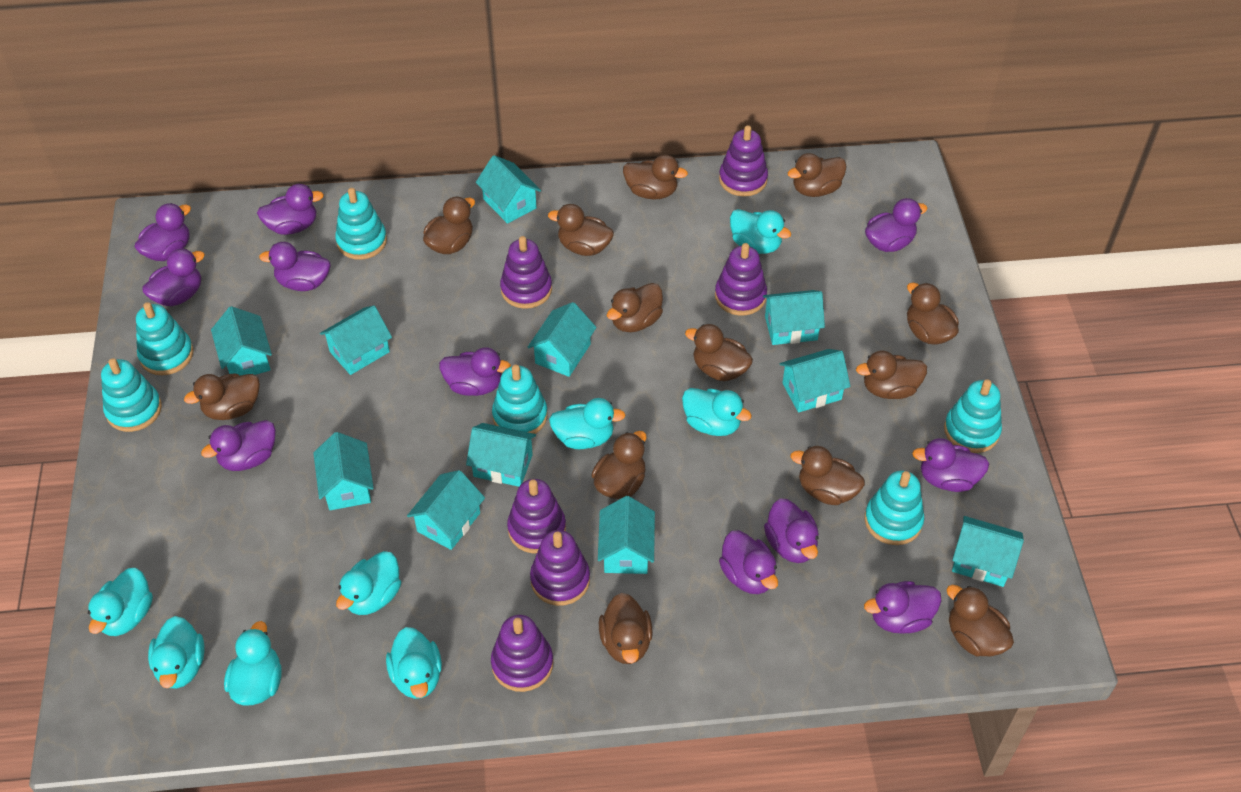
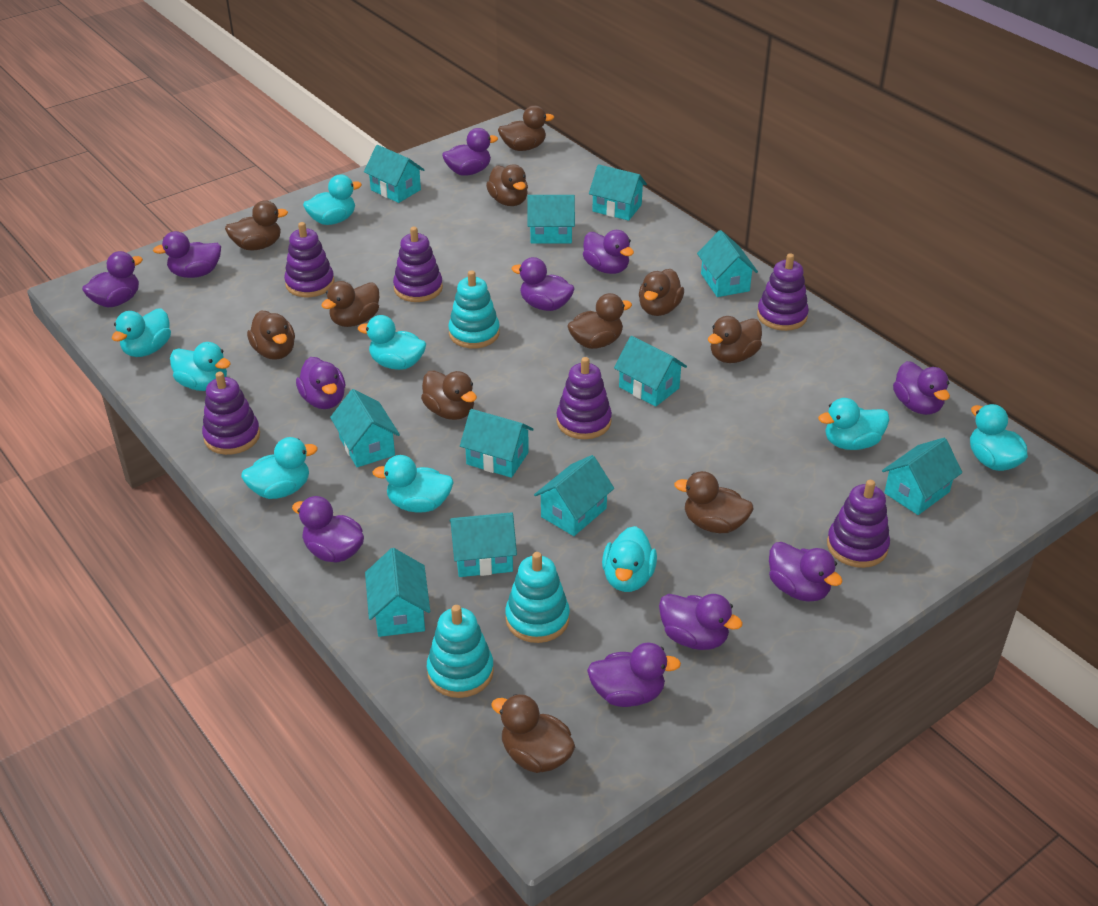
brown duck: [184,374,260,420] [423,196,475,254] [548,204,614,256] [591,431,647,499] [599,593,653,664] [607,283,663,332] [623,155,688,200] [685,324,753,381] [788,153,847,197] [791,446,865,505] [856,351,927,399] [907,282,959,345] [946,585,1014,656] = 13 -> [225,200,288,250] [247,311,295,360] [321,281,379,327] [421,370,477,420] [486,164,528,206] [491,694,575,773] [498,105,554,151] [567,293,632,349] [639,269,684,316] [674,471,754,533] [708,316,762,363] = 11
turquoise duck: [88,568,153,636] [148,616,205,689] [224,621,282,706] [336,551,401,615] [386,627,442,699] [549,398,626,449] [682,388,752,436] [730,209,791,254] = 8 -> [112,308,171,357] [170,342,231,391] [241,437,318,499] [303,175,362,225] [358,315,426,370] [373,455,454,513] [602,526,657,592] [818,398,889,450] [970,404,1028,471] = 9
turquoise stacking toy: [101,358,162,432] [136,302,193,376] [335,188,387,260] [492,365,548,434] [865,471,924,545] [944,379,1002,453] = 6 -> [427,605,494,698] [448,270,500,348] [505,552,570,643] = 3

